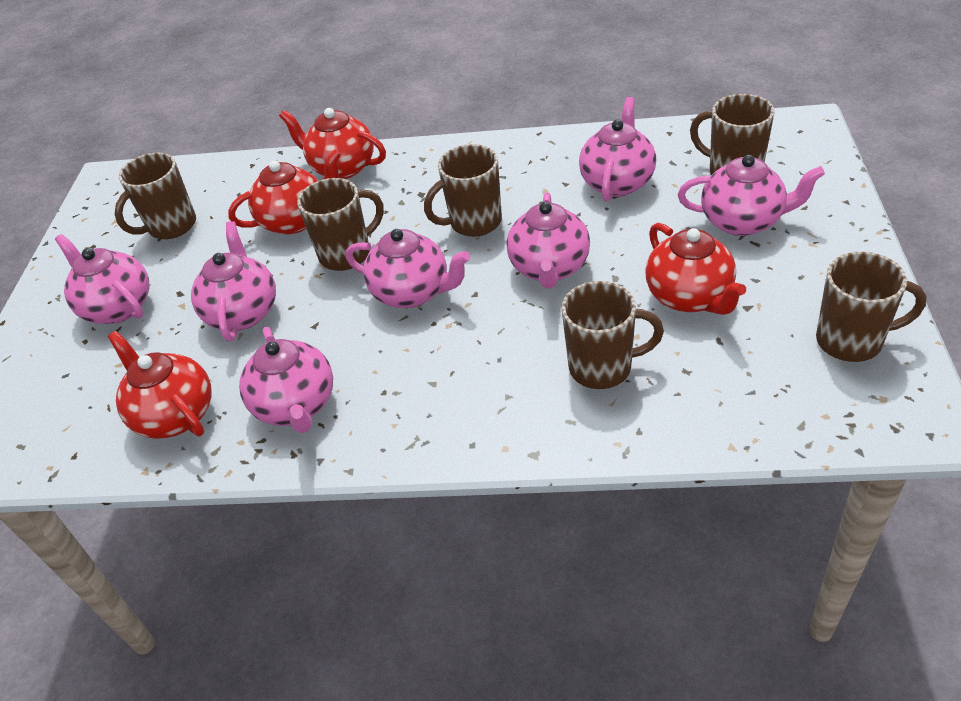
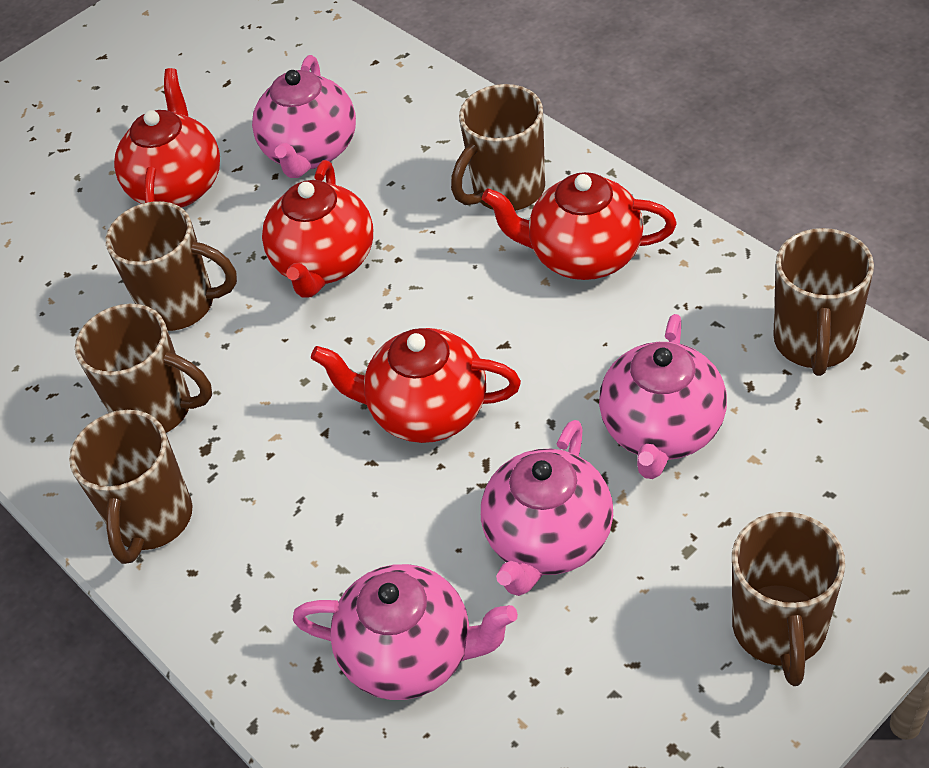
pink teapot: [55,234,149,324] [191,221,276,341] [239,327,333,433] [346,229,470,308] [507,192,590,289] [579,97,656,202] [678,155,825,236] = 7 -> [252,55,356,178] [293,564,518,700] [481,420,613,596] [599,314,727,479] = 4

